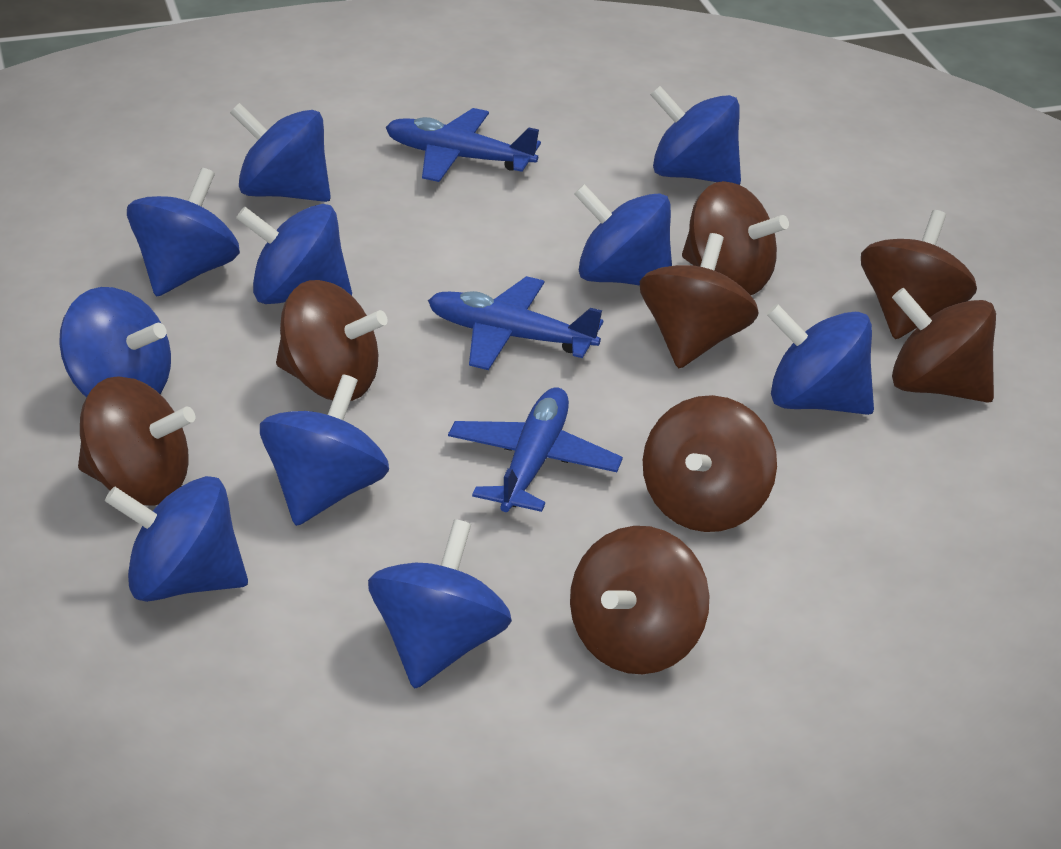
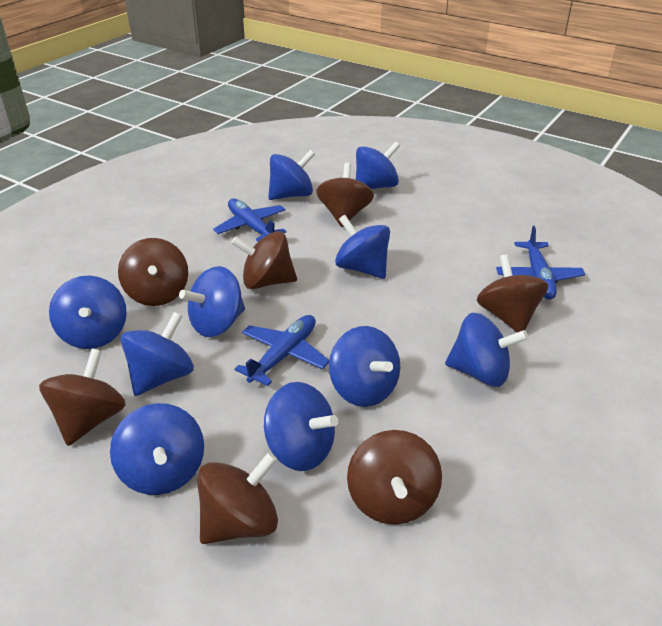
brown spinning top: [78,376,195,506] [276,280,388,401] [570,526,710,674] [640,233,759,368] [643,395,777,532] [682,181,789,295] [861,210,977,339] [892,288,996,403] = 8 -> [39,349,126,446] [118,238,188,306] [197,452,278,544] [231,231,297,289] [316,163,374,227] [347,430,442,525] [477,254,548,332] = 7

